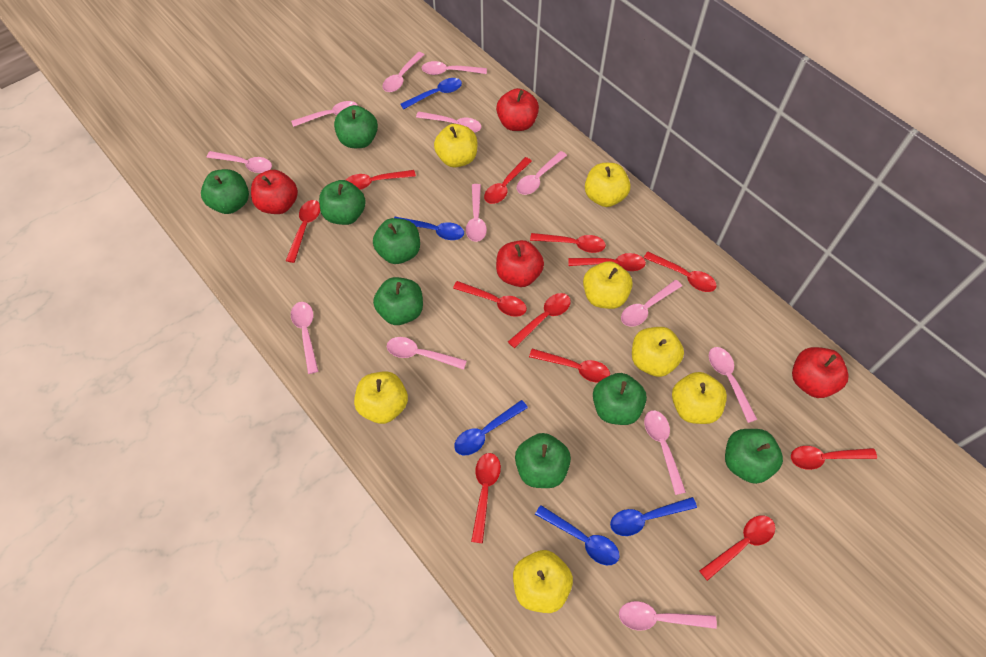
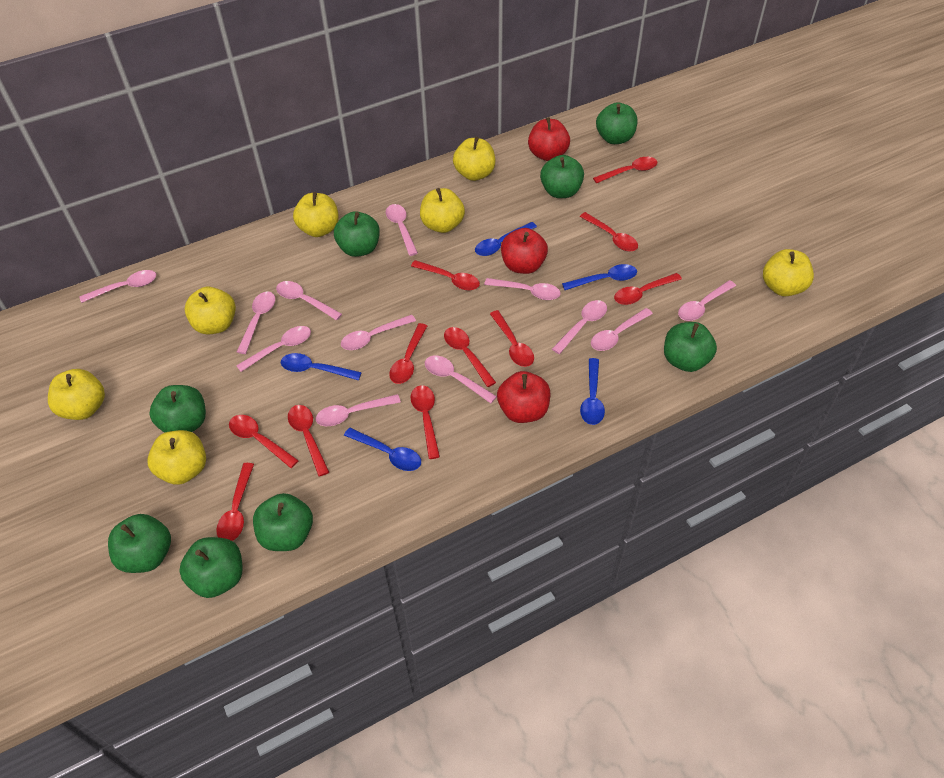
pink spoon: [207,151,272,173] [291,101,358,127] [291,302,318,374] [383,52,424,92] [387,337,467,370] [416,111,481,133] [422,61,487,75] [466,184,487,242] [517,151,567,195] [619,601,717,631] [621,280,682,327] [644,410,686,495] [709,347,758,423] = 13 -> [80,270,156,303] [236,326,311,372] [237,292,275,354] [276,281,342,320] [316,394,401,426] [341,315,416,350] [386,204,418,256] [425,356,497,403] [484,278,561,300] [552,300,607,354] [591,308,653,351] [678,280,736,321] = 12
red apple: [251,170,298,214] [496,88,539,131] [496,240,544,287] [792,347,848,398] = 4 -> [497,371,550,423] [501,228,548,274] [528,117,570,161] = 3
red spoon: [286,200,320,263] [346,170,416,190] [453,281,527,317] [471,453,501,544] [484,157,532,204] [508,293,571,348] [529,349,610,383] [530,233,606,253] [568,253,646,271] [644,252,717,292] [699,515,775,581] [791,446,877,470] = 12 -> [216,463,254,541] [229,415,299,468] [288,405,329,477] [389,323,427,384] [411,260,480,291] [411,385,440,459] [444,327,496,387] [490,310,534,367] [580,212,638,252] [593,157,657,183] [614,273,682,305] = 11

